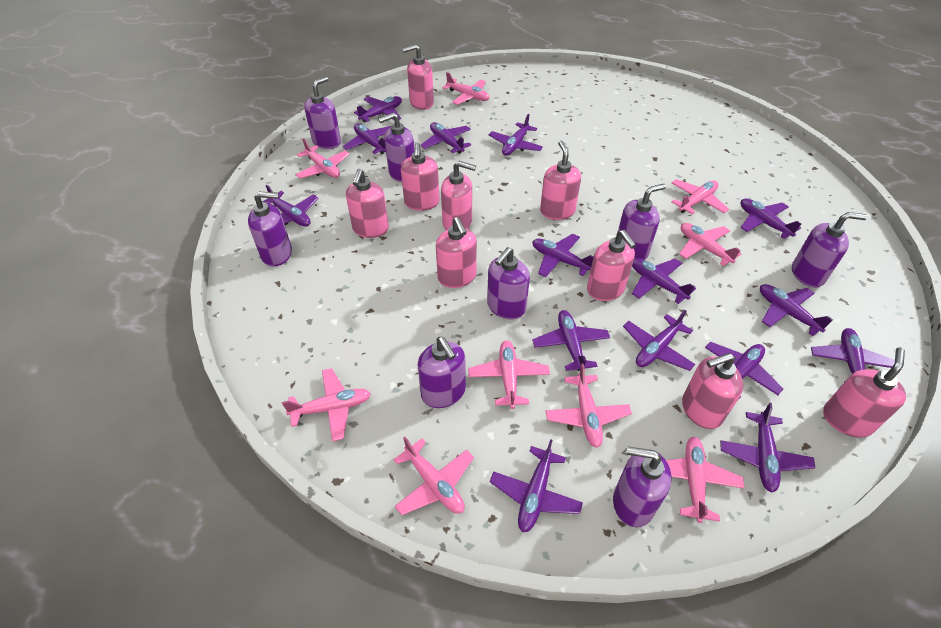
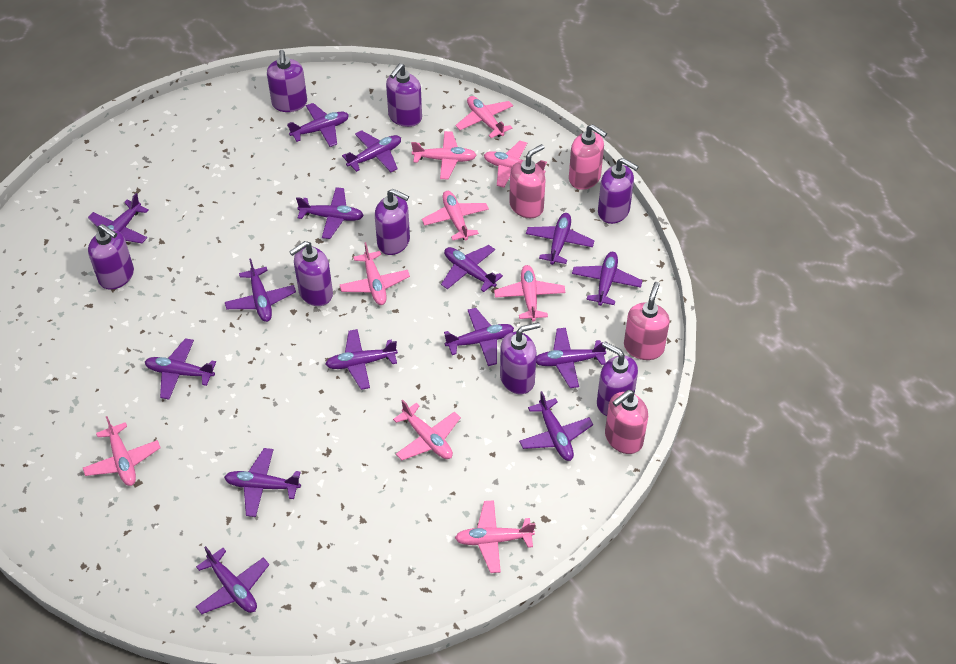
pink soap dispenser: [346,169,389,238] [401,142,440,211] [402,44,434,110] [436,217,477,288] [441,161,476,230] [540,141,581,220] [587,230,636,301] [682,353,743,429] [823,347,906,438] = 9 -> [509,144,546,218] [569,124,607,190] [605,390,648,454] [624,282,670,360] = 4

